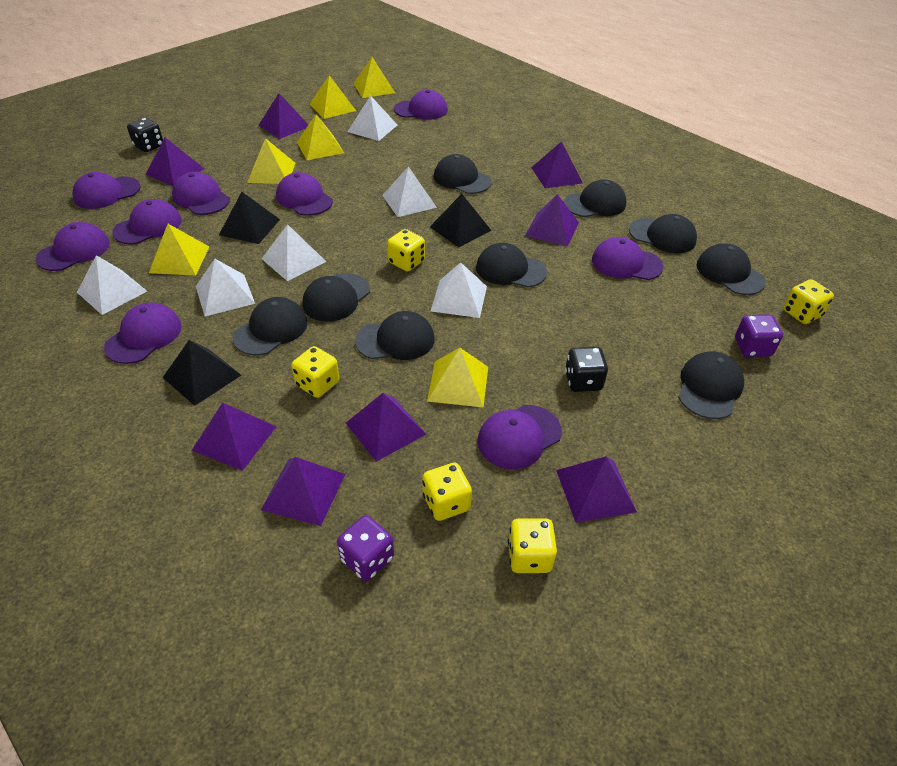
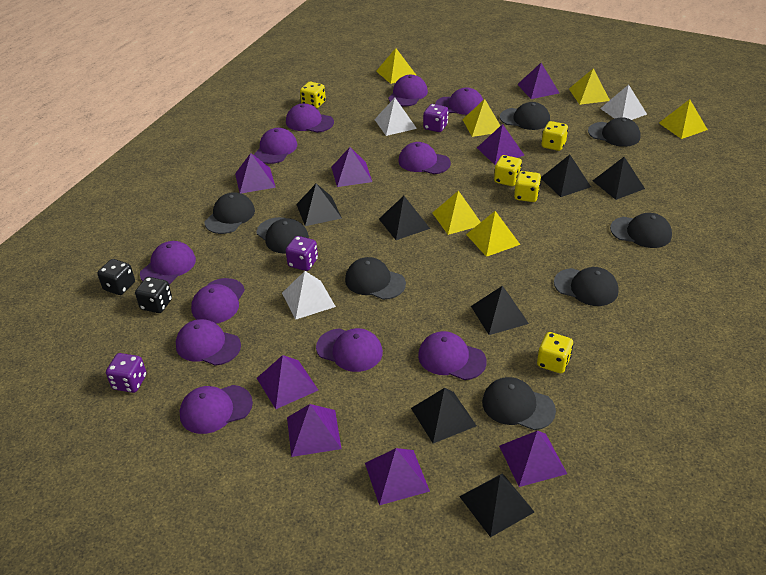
black cap: [233,297,308,356] [302,273,370,322] [355,311,435,360] [434,154,492,194] [476,243,547,288] [564,179,626,217] [629,214,697,253] [678,351,744,419] [696,244,766,295] = 9 -> [205,192,255,234] [257,217,309,254] [345,257,406,300] [482,377,556,430] [500,102,550,130] [554,267,619,306] [588,117,641,147] [610,213,672,248] = 8
black pyramid: [162,340,241,406] [219,192,280,244] [430,194,492,247] = 3 -> [296,184,342,226] [379,196,430,240] [411,388,477,444] [459,473,534,537] [471,286,529,335] [541,155,591,197] [593,157,645,200] = 7
purple cap: [36,222,110,271] [73,172,141,209] [104,302,182,364] [112,199,182,245] [172,172,230,215] [276,172,333,216] [394,90,448,120] [478,405,562,469] [592,237,663,280] = 9 -> [140,241,196,284] [176,319,241,366] [180,385,253,434] [191,278,245,323] [254,128,297,164] [286,103,334,133] [316,328,383,372] [388,75,428,106] [399,142,451,174] [418,331,487,380] [435,88,483,115] = 11
purple dice: [337,515,394,581] [735,315,783,357] = 2 -> [106,353,146,393] [286,236,318,271] [423,104,448,132] = 3
white pyramid: [77,255,147,315] [196,259,255,316] [262,224,326,281] [347,95,397,141] [382,167,437,217] [431,262,487,318] = 6 -> [282,271,336,320] [374,98,417,136] [600,85,647,120] = 3

